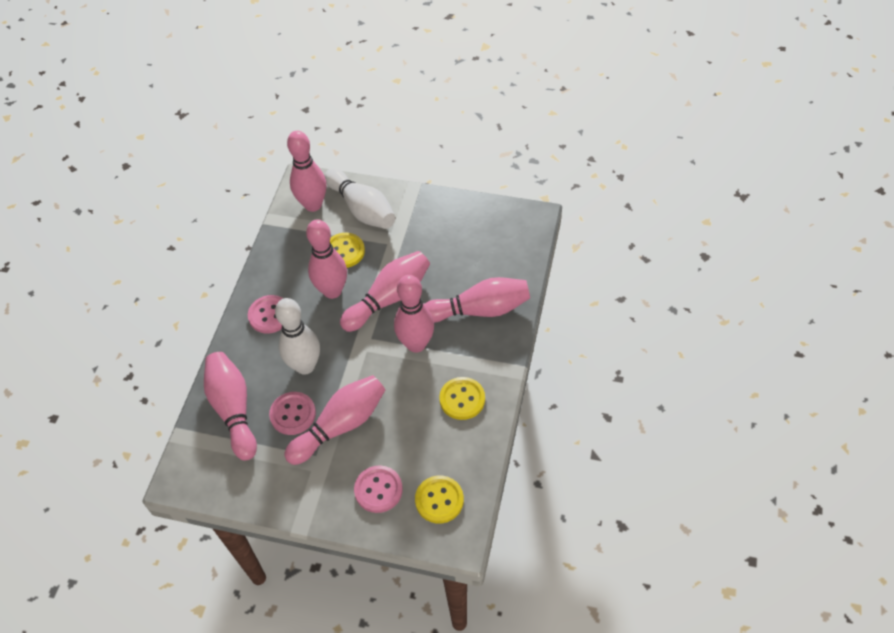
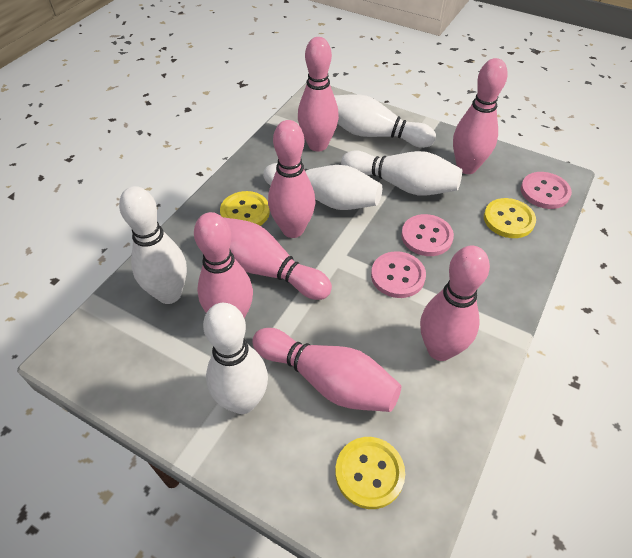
white bowling pin: [275,298,320,375] [325,168,396,229] = 2 -> [119,186,187,304] [203,303,268,414] [263,163,382,210] [334,94,436,148] [341,150,462,196] = 5

